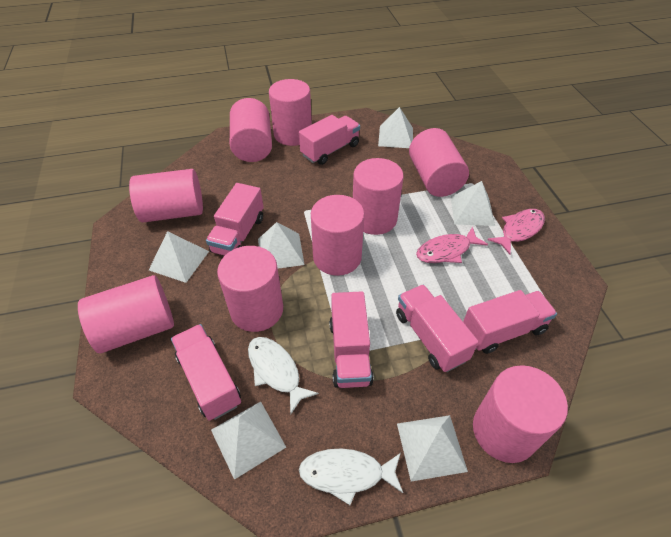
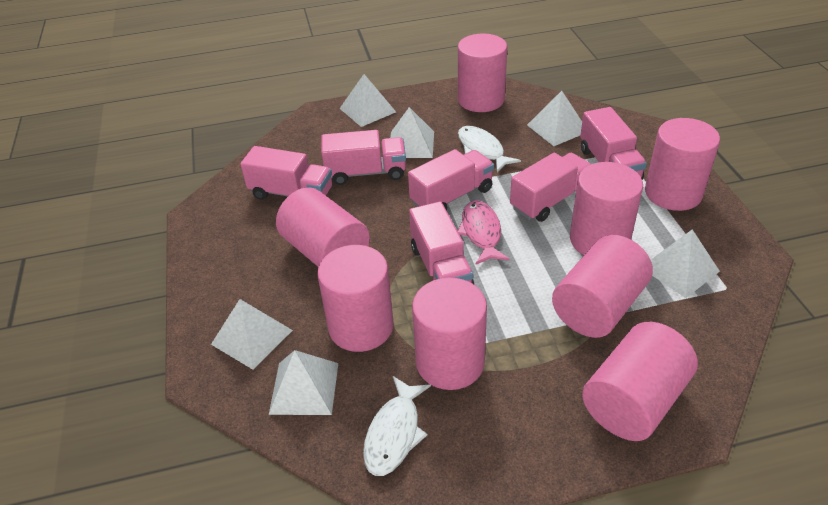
pink cylinder: [78,275,174,353] [129,169,203,223] [217,246,283,332] [230,98,272,162] [269,79,312,146] [311,195,365,276] [353,158,404,235] [409,128,469,197] [473,365,568,463] = 9 -> [276,187,370,267] [317,245,393,352] [412,278,487,390] [458,33,507,112] [552,235,653,338] [570,162,643,255] [582,322,698,441] [645,118,720,211] = 8
pink fish: [416,226,488,263] [487,209,545,255] = 2 -> [458,200,510,264] = 1

